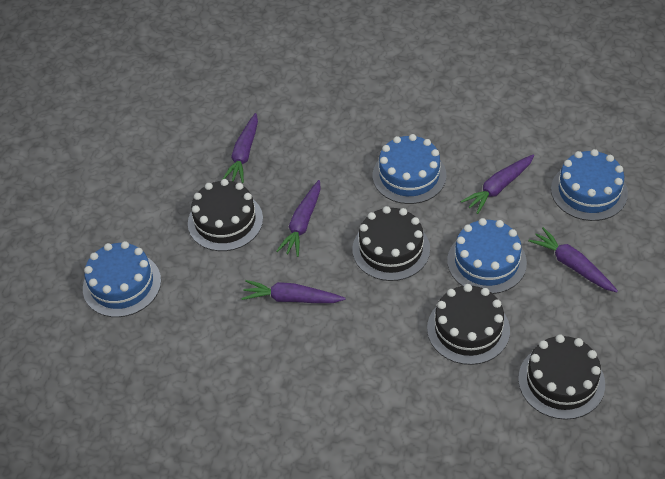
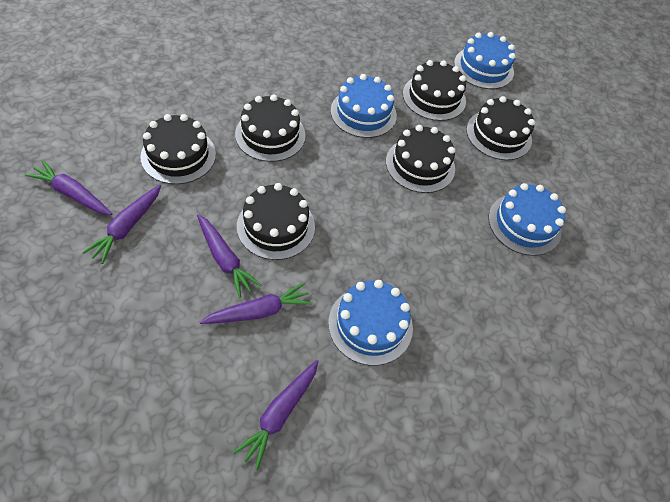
black cake: [188,179,263,251] [352,206,430,281] [427,284,510,365] [518,335,605,420] = 4 -> [140,114,216,184] [235,94,306,162] [237,183,315,260] [386,125,455,193] [403,60,466,121] [466,96,535,160] = 6

